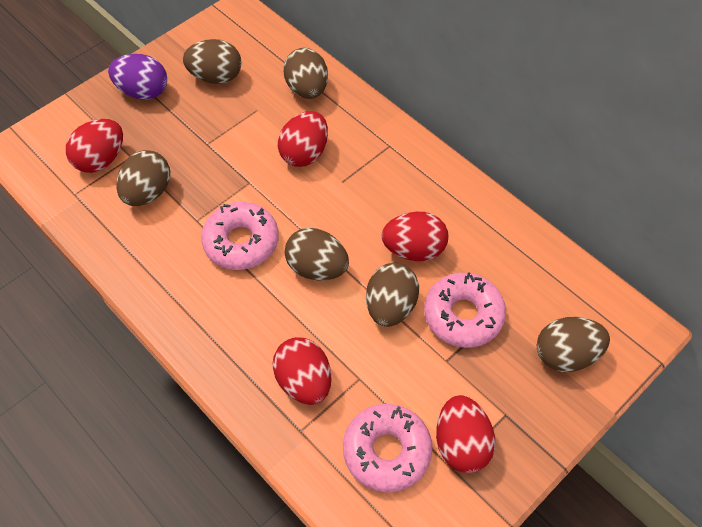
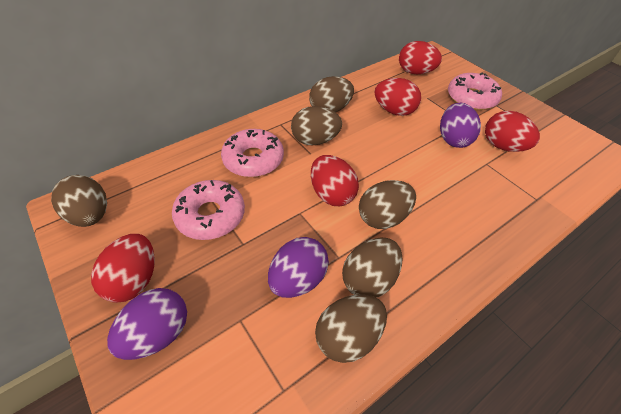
purple egg: [108,54,167,100] = 1 -> [107,288,187,360] [268,237,329,298] [440,103,481,148] = 3

